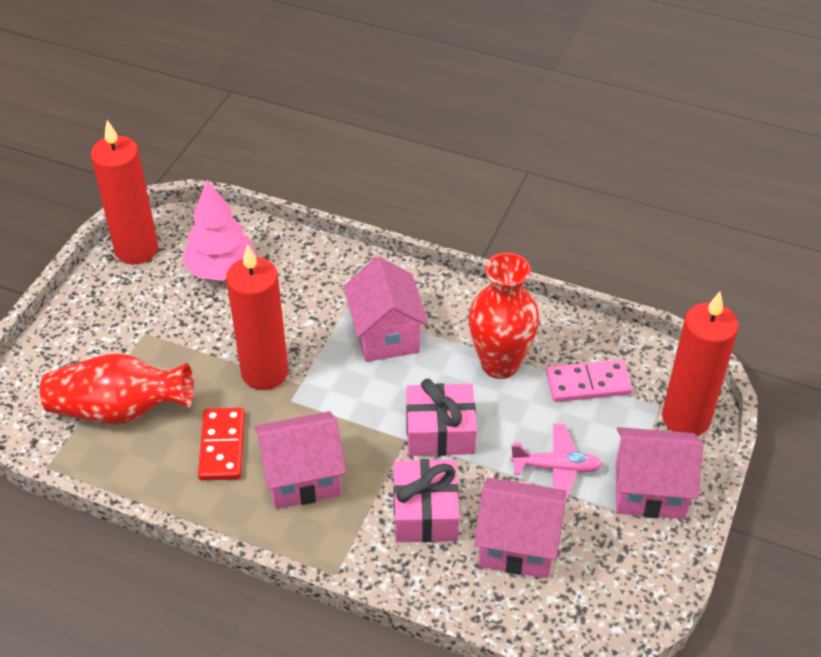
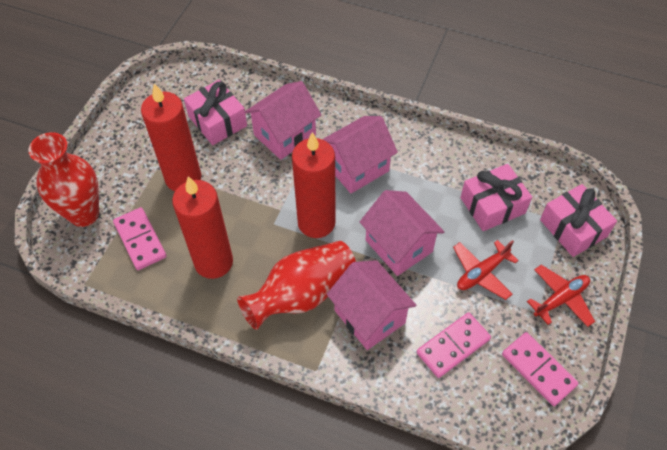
pink domino: [546,360,633,402] = 1 -> [113,207,167,270] [417,312,491,378] [502,332,578,406] = 3
pink gift: [393,459,459,542] [406,379,477,456] = 2 -> [184,80,247,145] [460,164,532,231] [540,184,617,257] = 3
pink plane: [510,423,602,503] = 1 -> none = 0
pink tree: [183,180,256,281] = 1 -> none = 0
red domino: [198,408,245,480] = 1 -> none = 0
red plane: none = 0 -> [453,240,519,300] [527,265,595,327] = 2

